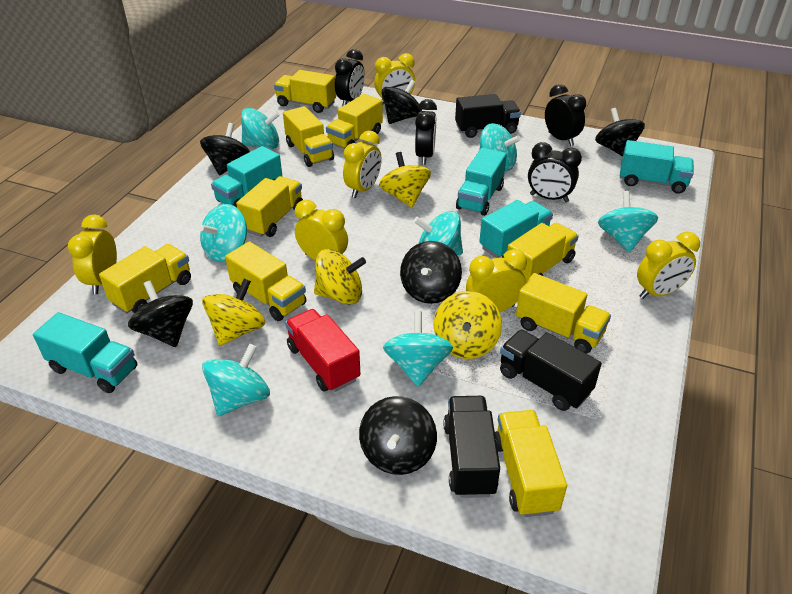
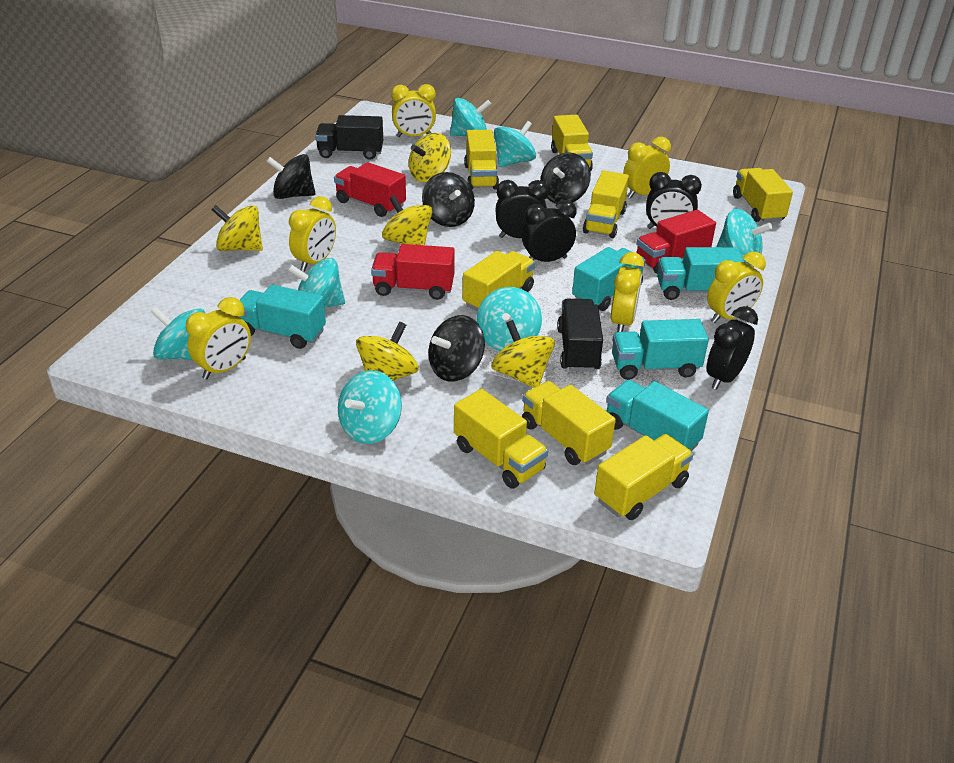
black spinning top: [128,281,193,347] [200,123,250,176] [359,396,437,475] [381,80,422,124] [400,241,462,304] [595,108,645,156] = 6 -> [266,154,316,199] [422,172,475,227] [428,315,485,382] [540,152,591,204] = 4
black truck: [443,396,500,498] [455,94,521,138] [500,330,602,411] = 3 -> [315,115,383,160] [557,299,603,372] = 2
red truck: [285,309,360,392] = 1 -> [334,162,406,217] [371,244,455,300] [636,210,716,274] = 3
yellow spinning top: [202,279,265,346] [314,249,366,305] [379,152,431,208] [434,291,502,359] = 4 -> [211,205,263,251] [356,322,419,381] [382,195,432,245] [409,133,451,182] [491,320,555,388] = 5
yellow truck: [99,244,191,314] [225,241,306,321] [236,176,303,237] [274,70,336,113] [283,106,334,167] [326,94,383,149] [495,410,567,517] [507,223,579,282] [516,273,611,354] = 9 -> [454,389,548,489] [463,251,535,312] [464,130,499,189] [522,381,616,465] [551,115,593,171] [583,170,629,238] [594,434,693,520] [733,168,793,222] = 8

